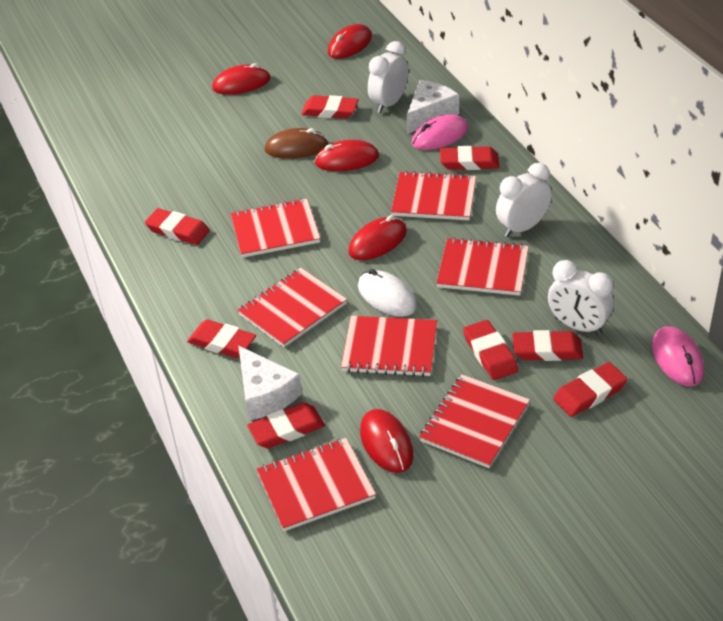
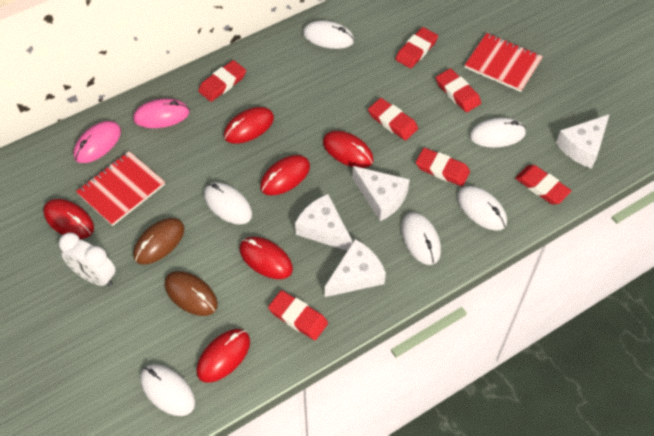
brown mouse: [264,128,328,159] = 1 -> [133,218,184,265] [164,271,218,316] = 2
red eraser: [145,208,210,245] [187,319,256,358] [247,403,325,448] [301,95,358,118] [440,146,499,170] [463,320,518,380] [512,330,583,361] [553,362,628,417] = 8 -> [198,60,246,102] [268,290,328,340] [368,98,418,141] [395,27,438,68] [416,148,470,186] [436,68,481,112] [515,165,571,204] = 7
red mouse: [212,63,271,95] [314,140,379,171] [328,24,372,59] [348,215,407,260] [360,409,413,473] = 5 -> [43,199,94,239] [197,329,250,383] [224,107,274,144] [239,237,293,279] [260,155,310,195] [323,131,373,168] = 6
red notebook: [231,198,320,258] [238,268,347,347] [256,438,376,531] [341,316,437,377] [391,171,476,220] [419,374,530,468] [436,237,529,296] = 7 -> [76,151,165,226] [465,33,543,92] = 2
white cheese: [238,346,302,421] [407,80,459,134] = 2 -> [295,194,352,251] [325,239,386,297] [352,166,410,221] [556,114,610,169] = 4
white clock: [368,41,409,113] [496,163,552,237] [548,260,614,335] = 3 -> [59,233,116,286] = 1
white mouse: [358,269,417,317] = 1 -> [140,364,195,416] [204,182,252,224] [303,20,354,49] [401,212,441,265] [457,186,507,231] [470,118,526,148] = 6

